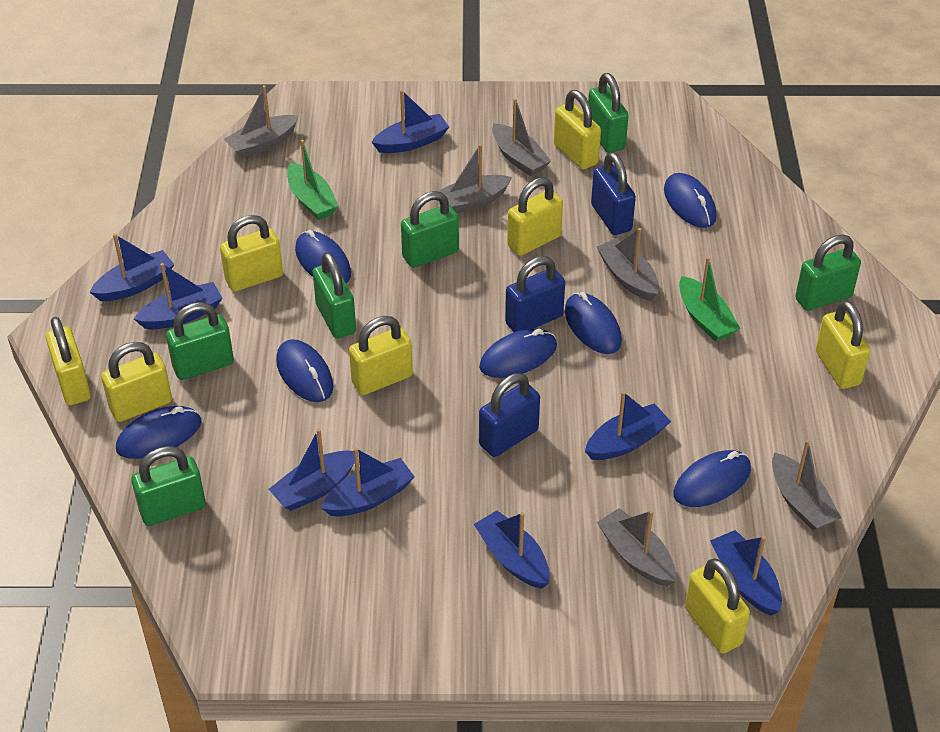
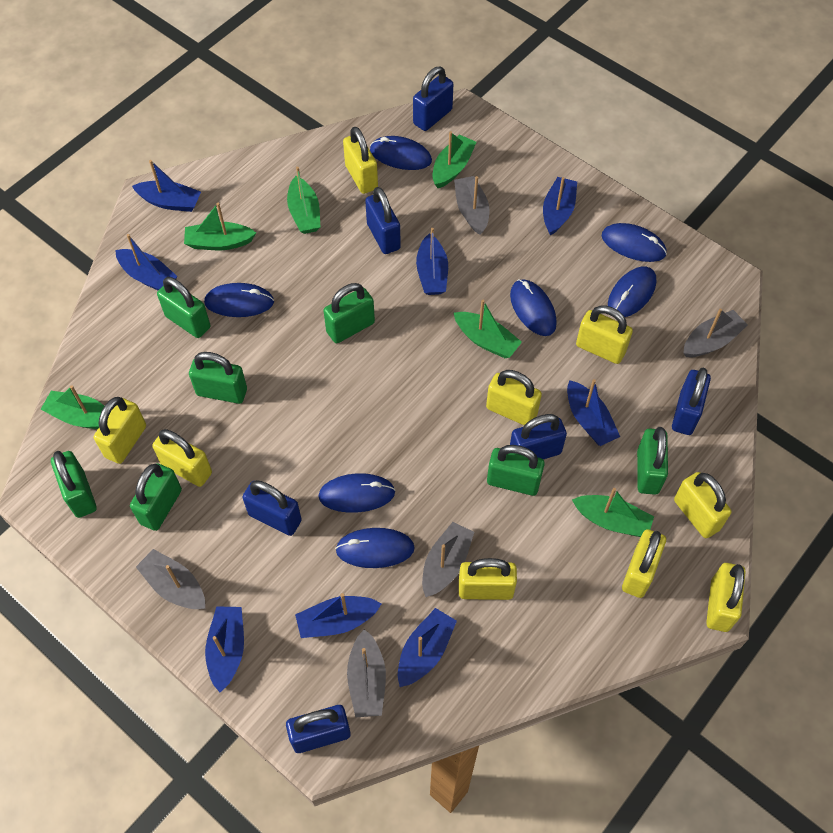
blue padlock: [479,373,540,457] [505,256,565,332] [591,152,636,235] = 3 -> [242,480,302,536] [286,705,351,753] [365,187,401,254] [413,67,453,131] [510,414,567,459] [672,368,711,435] = 6
green boat: [287,140,339,220] [679,257,740,342] = 2 -> [40,385,104,429] [184,203,256,250] [287,167,320,234] [433,131,476,188] [454,299,522,358] [572,488,654,537] = 6
green padlock: [131,446,206,526] [166,302,234,380] [313,252,356,339] [401,191,459,268] [588,73,629,153] [795,235,861,311] = 6 -> [51,451,97,518] [130,463,182,531] [157,277,210,338] [189,352,247,404] [323,283,375,343] [487,445,545,496] [637,427,668,495] = 7
grey boat: [224,85,298,158] [437,144,512,213] [492,98,551,176] [597,228,659,301] [597,508,676,586] [772,440,841,531] = 6 -> [136,549,205,609] [347,629,386,718] [422,522,474,597] [454,176,489,235] [683,309,748,357] = 5
yellow padlock: [46,317,91,405] [101,342,172,422] [220,215,283,292] [349,316,413,395] [507,177,563,256] [554,90,601,170] [685,559,750,653] [816,301,870,389] = 8 -> [94,397,146,464] [152,429,212,487] [343,127,378,194] [459,558,517,600] [486,370,542,425] [576,306,633,364] [622,529,666,598] [674,472,732,538] [706,563,745,632] = 9

